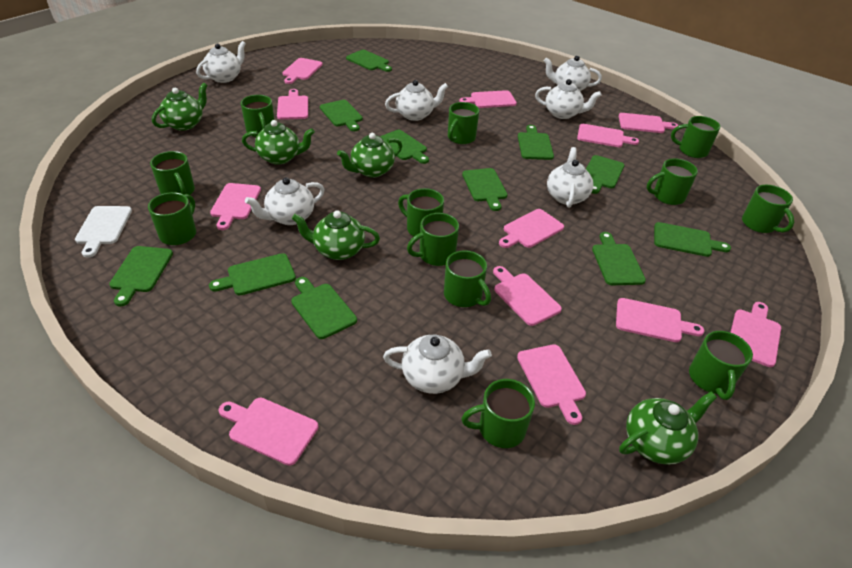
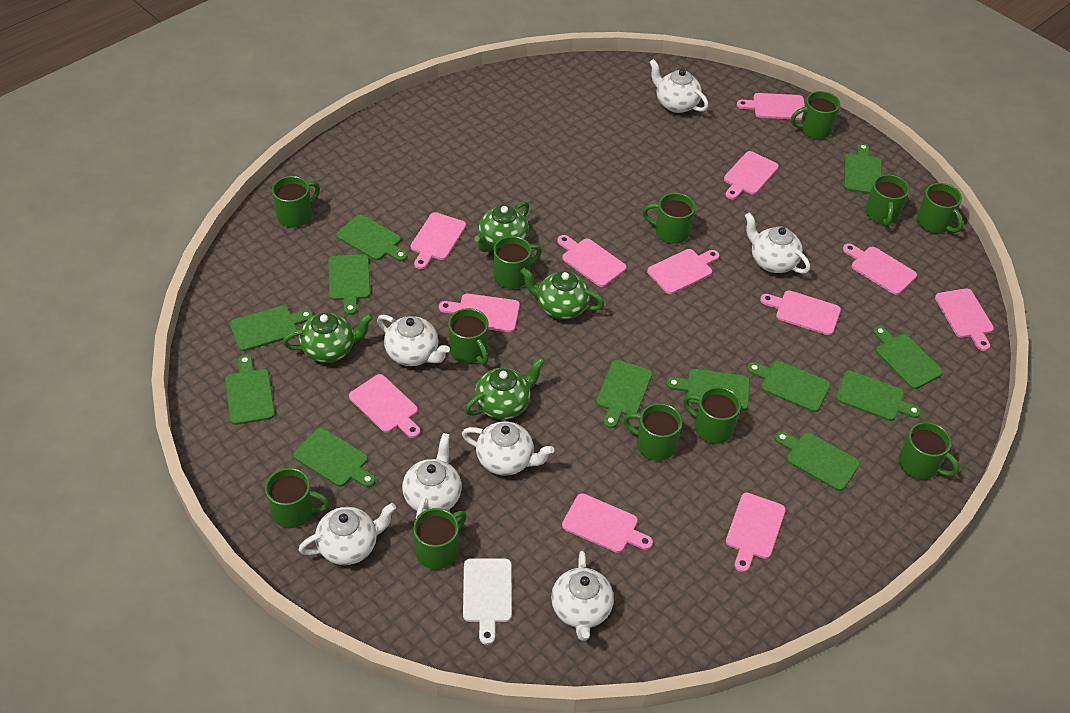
green cutting board: [109,246,173,306] [209,253,296,296] [291,277,357,339] [320,100,363,131] [346,50,392,72] [380,130,429,164] [462,168,508,211] [518,125,554,160] [586,155,625,194] [592,232,646,285] [654,222,731,257] = 11 -> [225,355,275,425] [230,305,313,351] [293,428,376,487] [329,254,370,315] [336,214,408,261] [596,360,652,428] [666,369,750,411] [747,361,830,412] [774,431,860,491] [836,370,921,421] [844,143,882,194] [873,326,943,389] = 12
green teapot: [152,83,208,131] [242,120,315,165] [292,210,380,260] [337,133,402,177] [619,392,717,465] = 5 -> [283,313,373,363] [465,357,545,420] [475,201,529,252] [520,268,604,319] = 4

